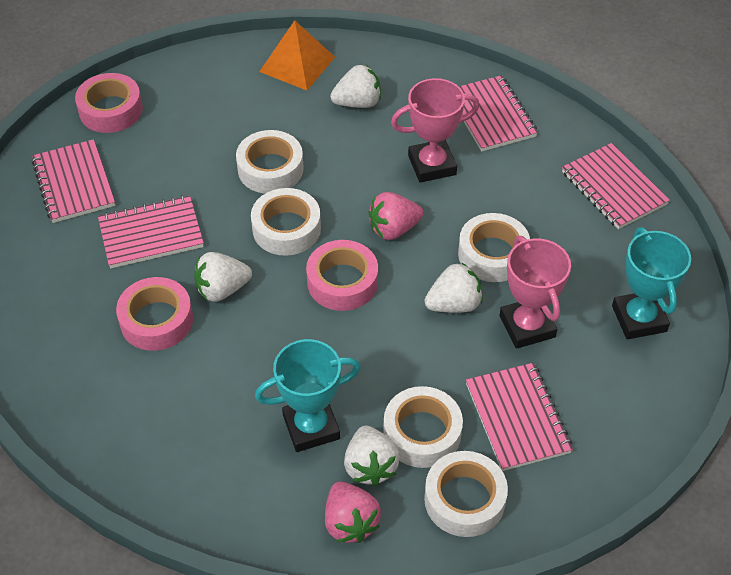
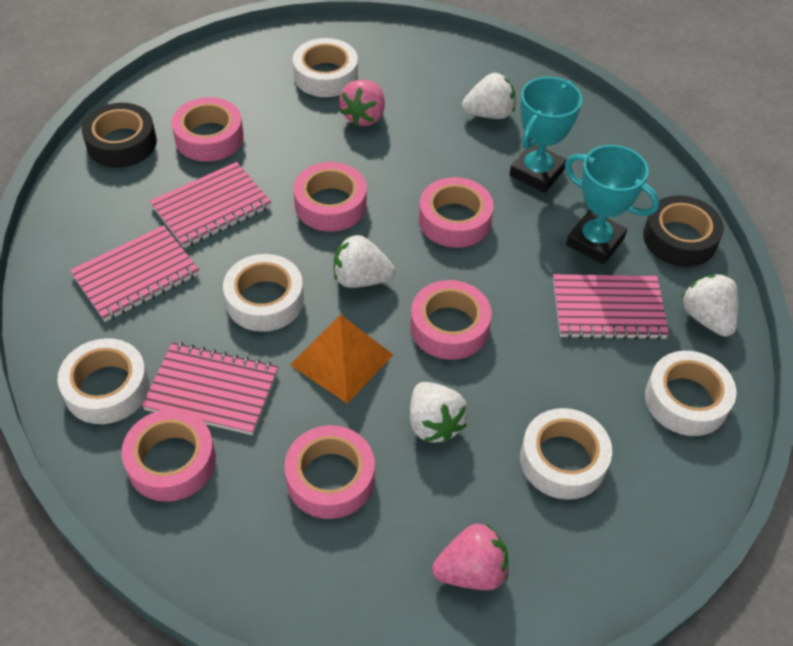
black tape: none = 0 -> [82,103,157,168] [643,195,724,267] = 2
pink notebook: [32,139,115,223] [98,195,204,268] [459,75,538,152] [466,363,573,471] [562,143,670,229] = 5 -> [70,225,199,322] [142,342,278,435] [150,162,271,248] [553,274,669,340] = 4
pink tape: [75,73,143,133] [116,277,193,351] [306,240,378,311] = 3 -> [121,409,216,502] [171,97,244,162] [284,425,375,519] [293,162,367,231] [410,280,492,360] [419,177,494,248] = 6
pink trophy: [391,78,479,183] [499,236,571,349] = 2 -> none = 0

